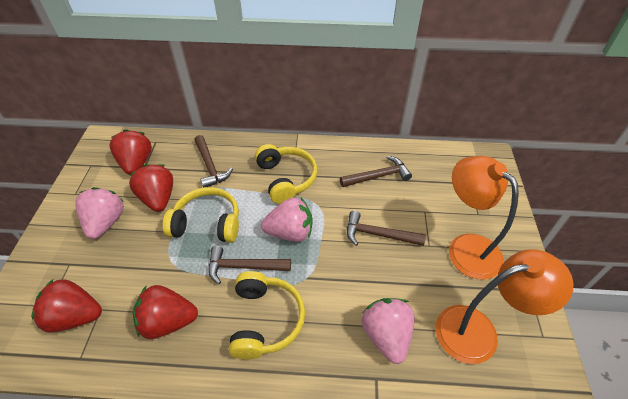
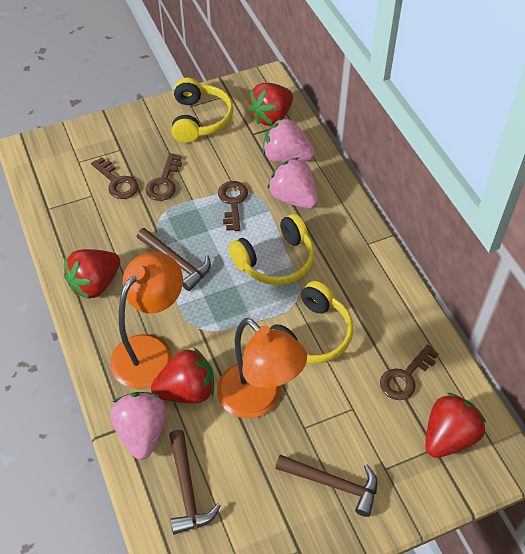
brown hammer: [195,135,233,188] [208,246,291,284] [340,156,412,187] [347,211,426,246] = 4 -> [137,228,211,291] [169,430,221,535] [275,455,377,517] = 3
brown key: none = 0 -> [91,157,138,199] [146,153,182,201] [218,181,248,231] [380,345,438,400] = 4

